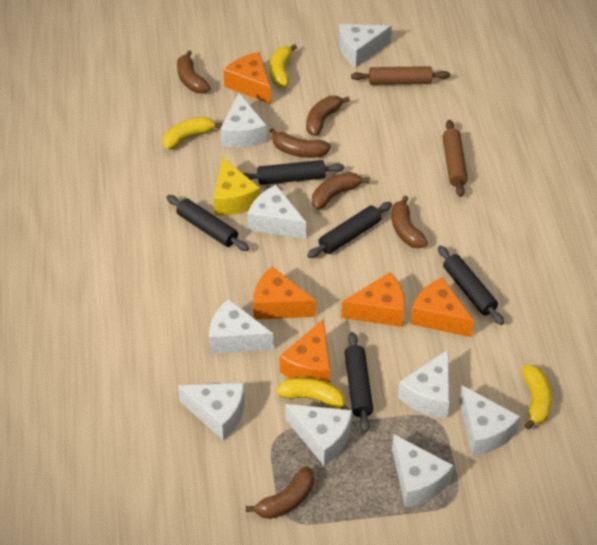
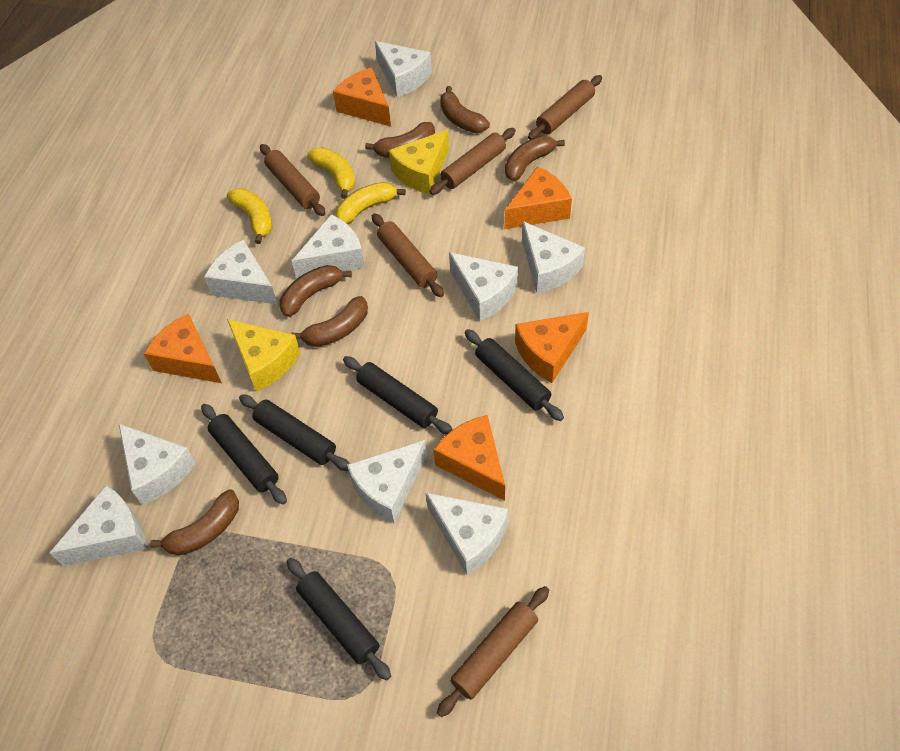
brown rolling pin: [351,66,450,85] [443,120,468,197] = 2 -> [260,144,326,216] [372,213,444,297] [429,128,516,195] [437,586,549,717] [528,75,602,140] = 5
yellow banana: [163,117,222,150] [270,44,297,88] [277,377,349,410] [522,365,552,430] = 4 -> [227,188,272,244] [307,147,355,199] [335,182,406,224] = 3
yellow cheese: [214,157,260,216] = 1 -> [227,319,301,392] [389,130,449,194] = 2

